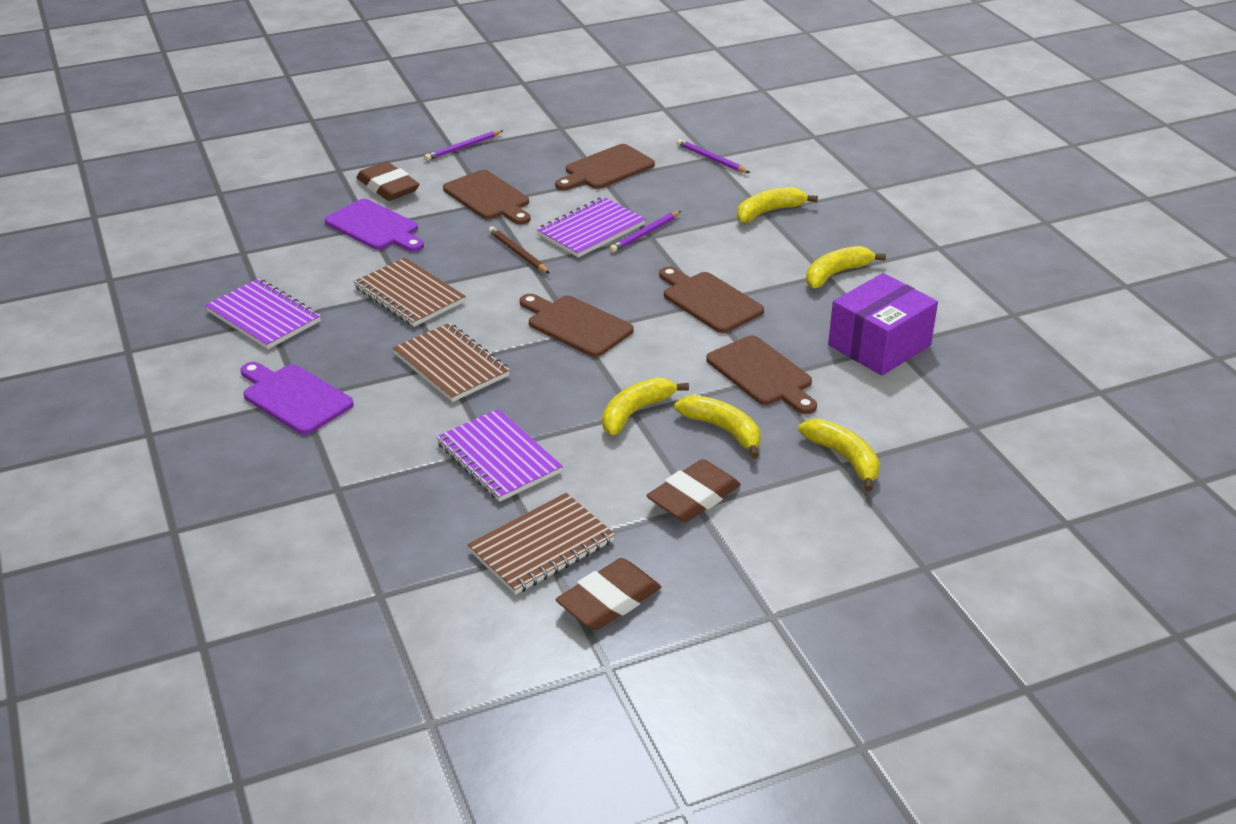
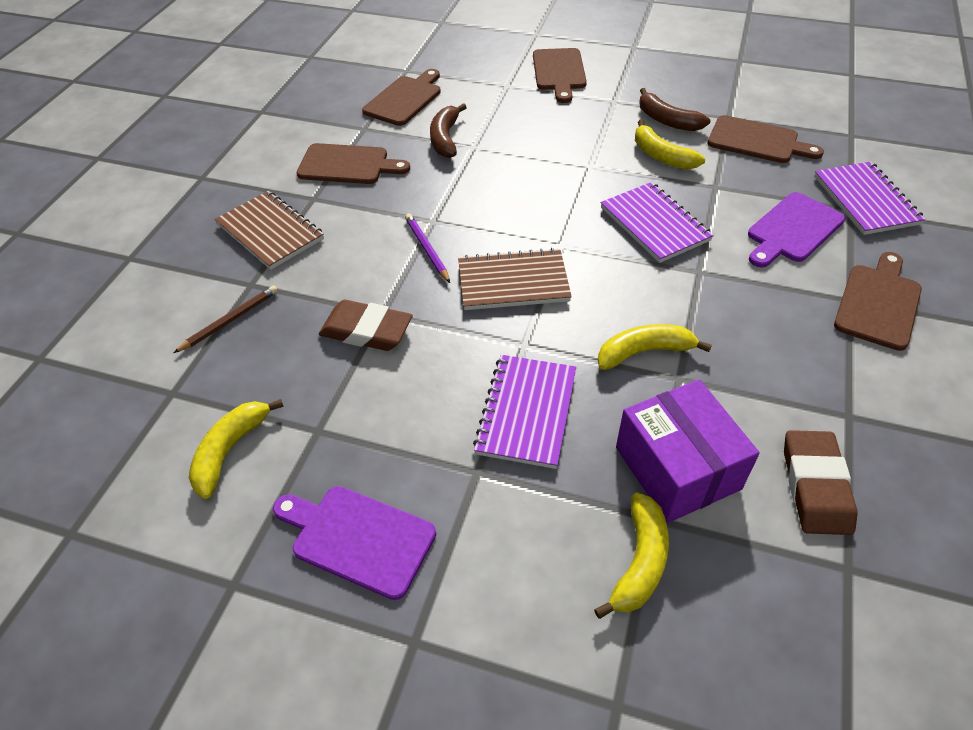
brown banana: none = 0 -> [430,103,467,158] [639,88,710,131] = 2
brown eraser: [356,161,420,201] [556,558,661,630] [646,459,741,522] = 3 -> [319,300,413,351] [784,430,858,535] = 2
brown notebook: [354,257,466,327] [393,323,510,402] [467,493,615,595] = 3 -> [215,191,324,270] [458,248,572,310] = 2
purple pencil: [424,130,504,161] [609,211,681,253] [677,139,750,173] = 3 -> [405,214,450,283] = 1
yellow banana: [602,377,689,435] [674,395,761,458] [737,187,818,223] [798,419,880,492] [806,246,886,289] = 5 -> [189,399,284,499] [594,493,669,619] [598,324,712,370] [635,120,705,170] = 4

